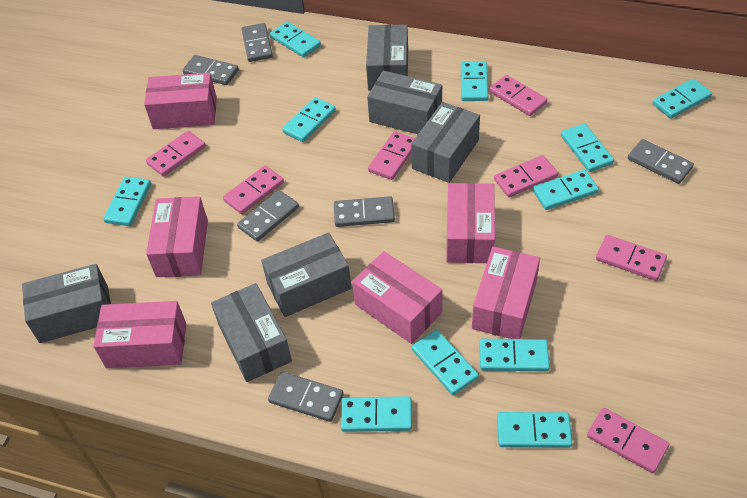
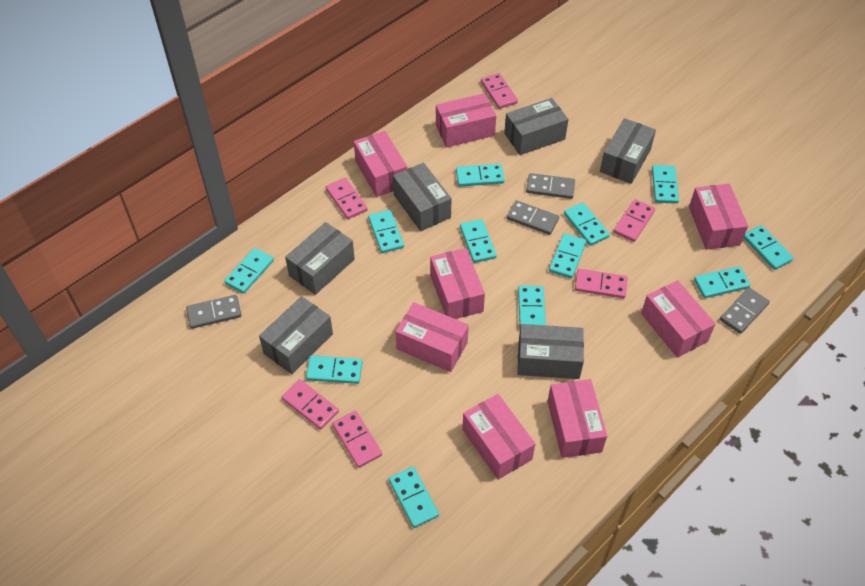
grey domino: [182,55,239,85] [237,190,299,241] [242,23,273,62] [268,372,344,422] [334,196,395,227] [628,139,694,184] = 6 -> [186,295,241,329] [507,200,559,235] [526,173,575,199] [720,288,770,334] = 4
pink box: [93,301,186,368] [144,73,217,129] [146,196,208,277] [352,251,442,344] [446,183,495,263] [472,247,540,339] = 6 -> [354,131,407,197] [396,302,469,372] [430,248,485,319] [436,93,496,147] [462,394,535,479] [547,379,607,458] [641,280,715,358] [689,184,748,250] = 8
pink domino: [146,131,206,176] [223,165,284,214] [368,131,415,180] [489,75,547,116] [494,155,558,197] [587,408,669,473] [596,235,667,281] = 7 -> [282,379,339,429] [326,178,368,219] [332,411,382,468] [481,73,518,109] [575,269,628,298] [613,199,655,242] = 6
turquoise domino: [103,177,151,226] [270,22,321,58] [282,97,336,142] [341,396,412,432] [412,330,479,395] [461,61,488,101] [479,339,550,371] [497,412,572,448] [533,170,599,210] [561,123,614,172] [652,79,712,119] = 11 -> [224,248,274,294] [306,355,363,384] [368,210,404,253] [389,467,439,528] [456,164,504,187] [460,219,497,263] [518,286,546,327] [549,233,586,278] [564,203,610,246] [652,165,679,204] [694,266,751,298] [744,225,794,270] = 12

